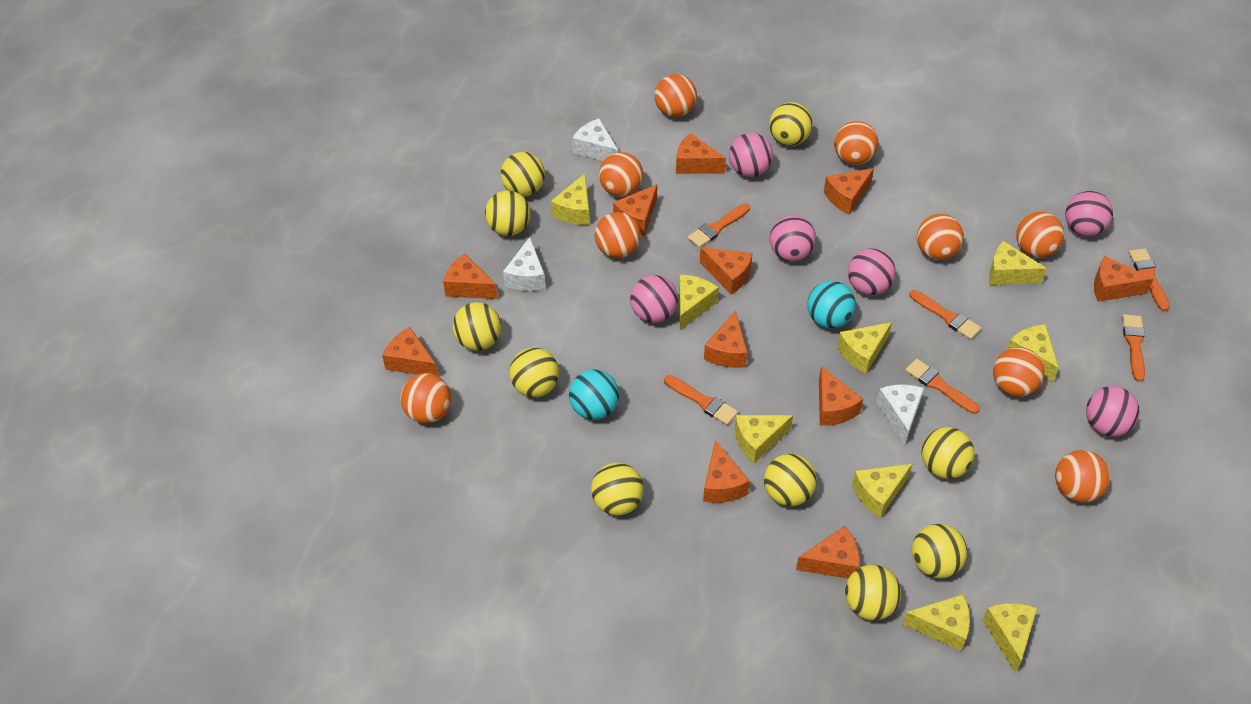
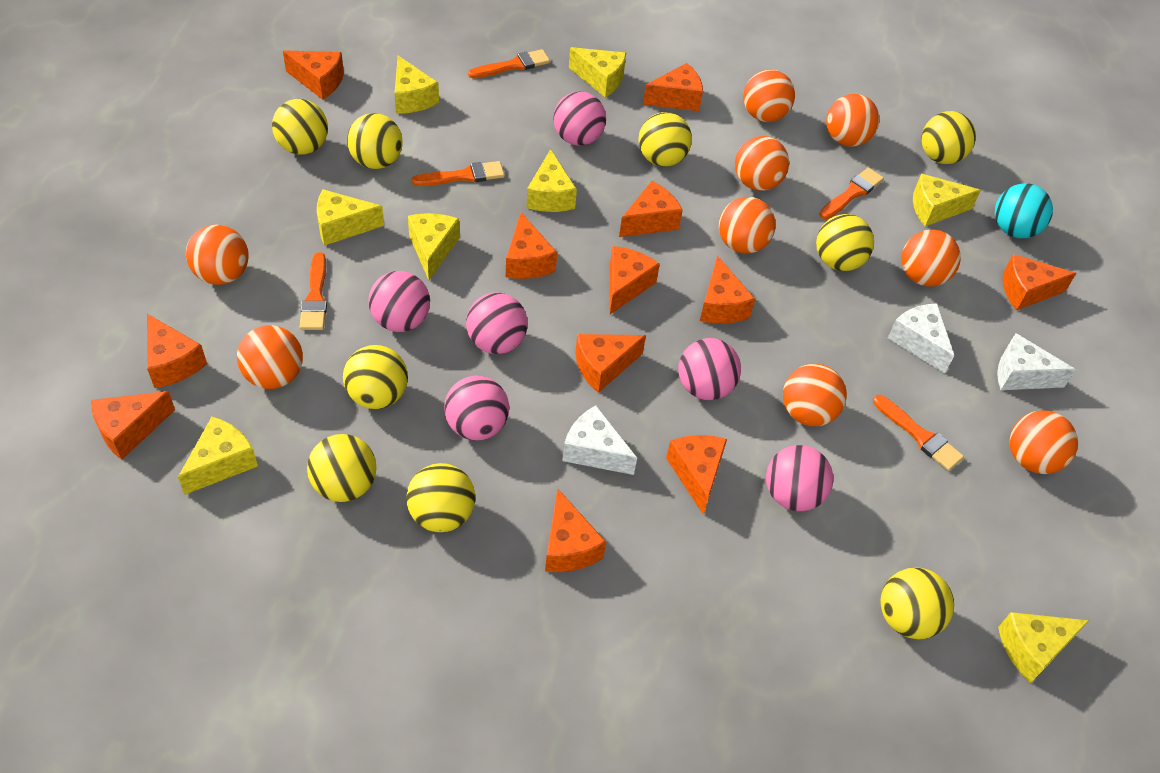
orange brush: [664,375,738,425] [688,204,750,248] [905,359,980,414] [909,290,981,340] [1122,314,1145,382] [1129,248,1170,311] = 6 -> [299,252,327,330] [412,161,505,186] [468,49,550,78] [819,168,884,219] [873,395,964,471] = 5
orange cheese: [382,327,438,376] [443,254,498,299] [613,184,657,235] [676,133,726,174] [700,247,753,295] [703,440,750,503] [704,310,748,368] [796,526,860,579] [819,366,863,426] [824,168,874,215] [1094,256,1154,302] = 11 -> [91,391,175,460] [147,314,207,388] [283,50,344,100] [506,213,557,279] [545,488,606,572] [575,334,646,393] [610,246,660,314] [619,181,683,237] [643,63,703,111] [666,435,727,515] [700,255,755,324] [1003,254,1076,311] = 12
turquoise ball: [569,370,619,420] [807,281,856,329] = 2 -> [995,183,1053,238] = 1
yellow ball: [453,302,501,351] [485,190,531,236] [501,152,545,196] [509,348,559,397] [591,463,644,516] [764,454,817,506] [769,102,813,146] [845,565,901,621] [912,524,967,578] [921,427,975,479] = 10 -> [272,99,328,155] [307,434,377,502] [343,345,408,409] [347,113,403,169] [406,463,476,532] [638,112,692,167] [816,214,874,271] [881,568,954,639] [921,111,976,164] = 9
yellow cheese: [551,173,589,225] [679,274,719,330] [735,415,793,463] [837,322,892,374] [852,464,912,518] [902,594,970,651] [983,603,1037,673] [989,241,1047,285] [1007,324,1059,382] = 9 -> [178,416,258,495] [317,189,384,246] [394,56,439,114] [408,213,459,280] [526,149,577,212] [569,47,626,97] [913,174,981,226] [998,612,1089,683] = 8

